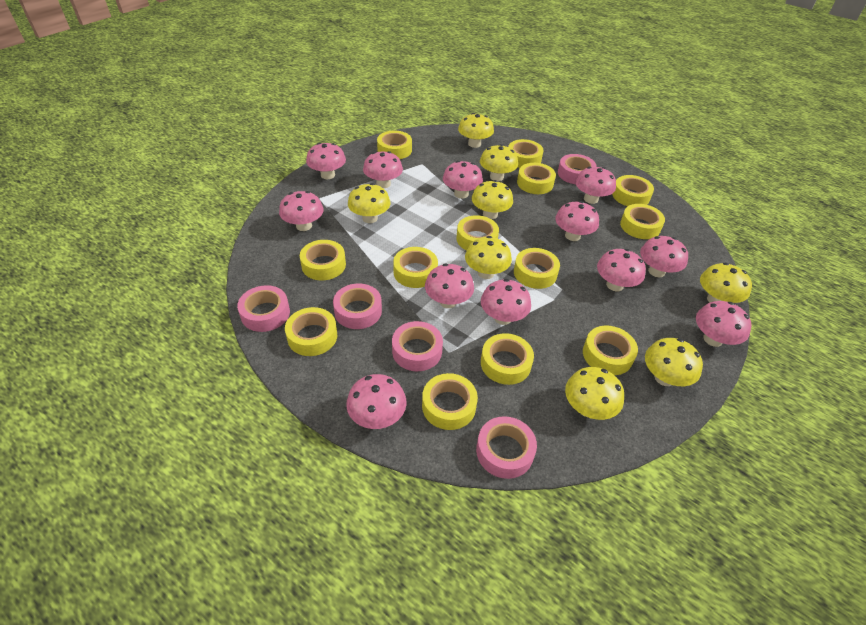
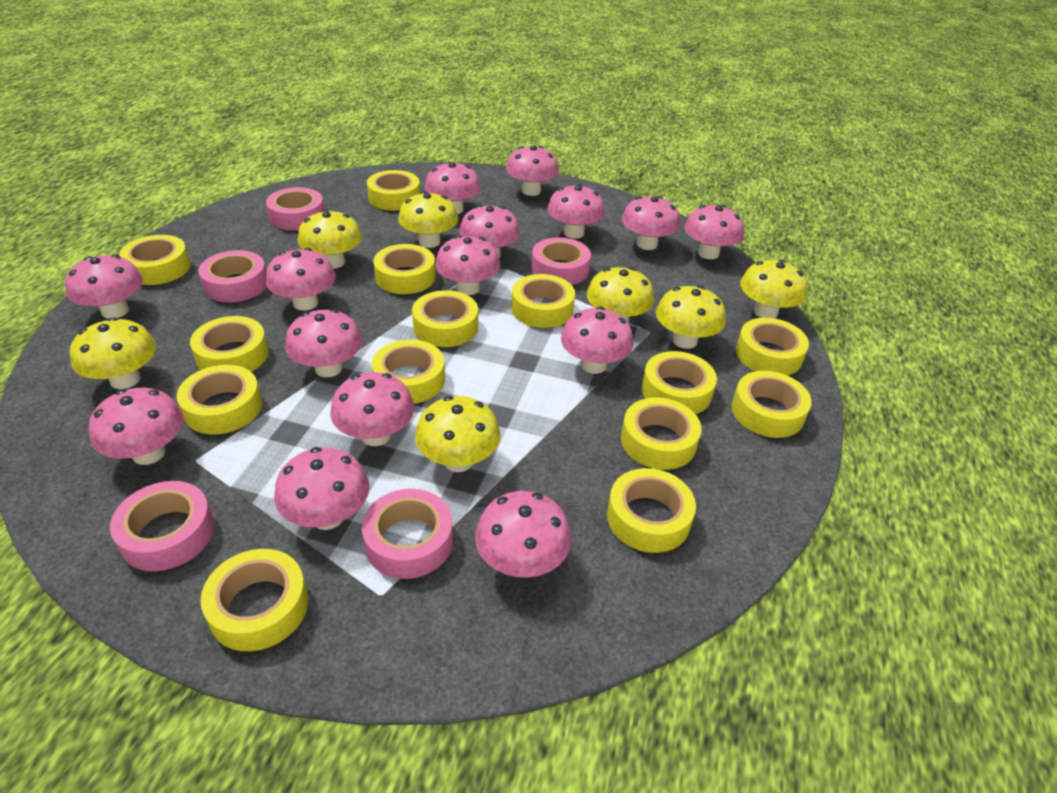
pink mushroom: [279,191,324,231] [306,143,346,179] [346,374,406,429] [363,151,403,188] [425,264,474,308] [443,161,483,199] [481,279,531,325] [555,201,599,241] [575,167,616,204] [597,249,646,291] [640,236,688,277] [696,301,752,347] = 12 -> [65,255,143,319] [89,388,184,465] [266,248,336,311] [274,447,369,530] [285,309,362,377] [330,372,414,446] [425,161,481,214] [435,235,500,295] [459,205,520,258] [475,491,572,578] [506,145,559,196] [547,184,605,239] [561,307,634,374] [622,196,680,250] [684,205,744,259] = 15
yellow mushroom: [348,183,390,223] [458,113,494,148] [465,236,512,279] [472,180,513,219] [480,144,518,181] [565,367,624,420] [645,338,703,386] [700,263,752,303] = 8 -> [70,317,156,389] [298,210,362,269] [398,191,458,248] [415,396,500,472] [587,267,654,323] [656,286,726,349] [740,259,807,318] = 7
yellow tape: [285,307,337,356] [300,240,346,280] [377,131,412,159] [393,247,438,288] [422,373,478,430] [456,215,499,250] [481,333,534,385] [508,139,543,168] [514,248,560,289] [517,163,556,194] [583,326,638,375] [612,175,654,206] [620,204,665,239] = 13 -> [119,235,191,285] [177,365,262,435] [190,316,269,372] [200,549,308,651] [367,170,420,211] [372,340,445,404] [373,244,436,294] [412,290,478,347] [511,274,575,328] [607,468,696,553] [621,397,701,470] [642,351,717,414] [732,371,812,438] [736,318,809,376] = 14

